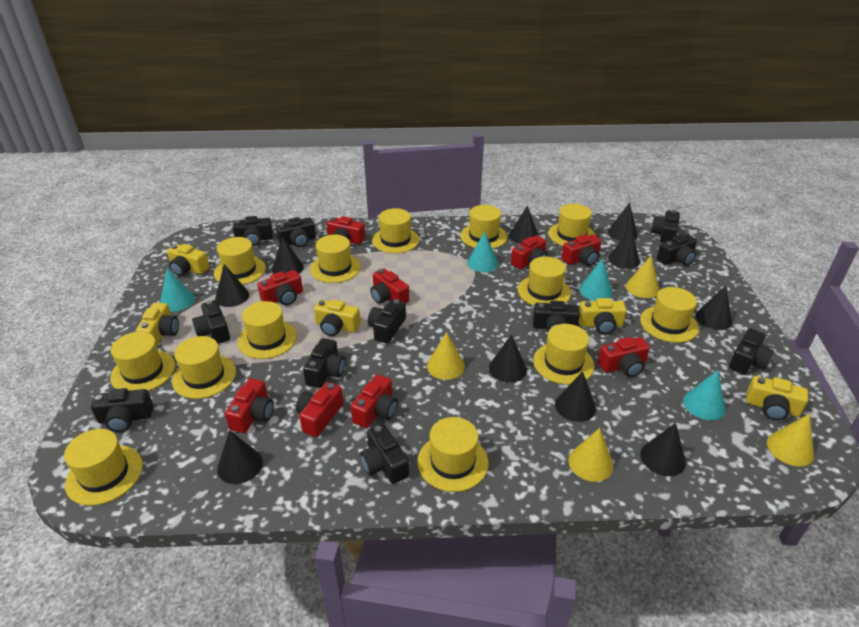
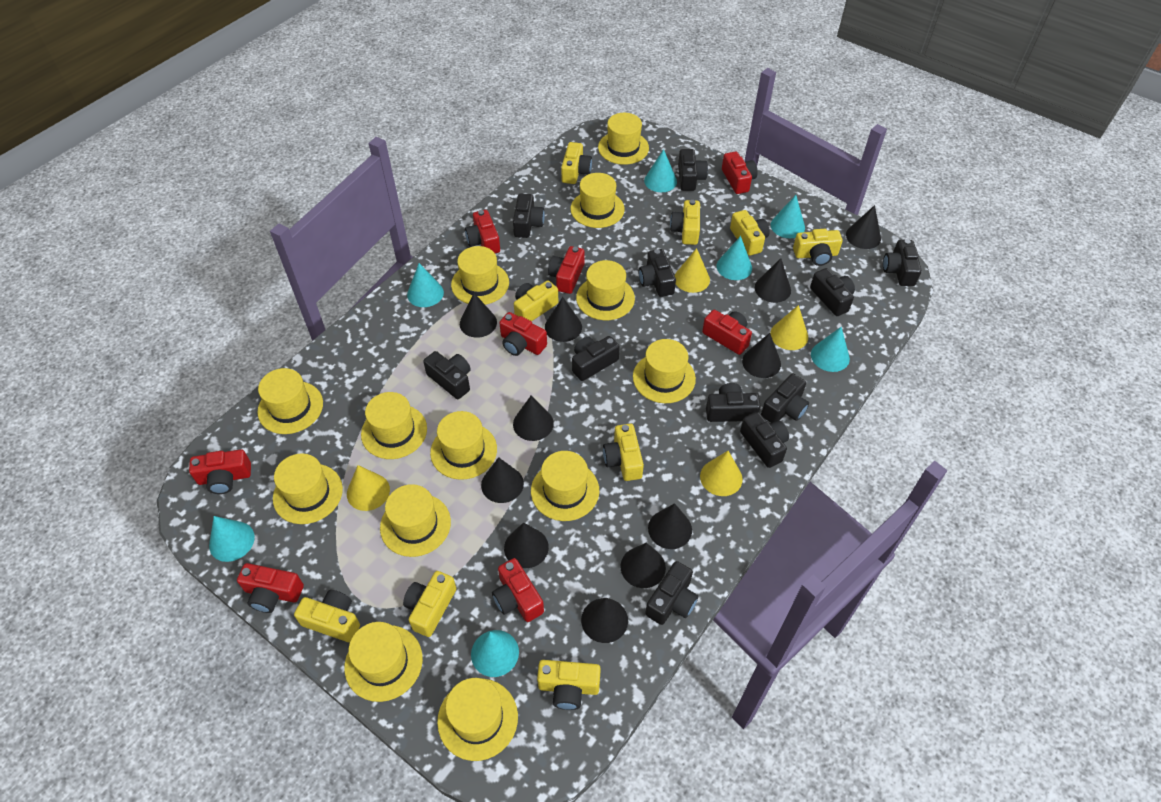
black cone: [215,264,249,307] [217,430,263,484] [272,236,304,274] [489,334,527,383] [509,205,539,244] [555,371,596,422] [608,203,638,241] [608,228,640,269] [640,423,686,476] [696,286,732,330] = 10 -> [460,293,497,338] [481,457,524,503] [504,523,549,568] [513,395,554,441] [545,297,582,342] [581,598,628,643] [620,543,666,588] [648,503,692,549] [742,333,781,378] [755,258,791,303] [846,205,881,249] = 11
red camera: [225,378,274,433] [257,270,303,305] [296,382,344,437] [327,216,365,244] [351,374,398,428] [370,268,409,304] [511,235,548,269] [561,234,601,266] [598,337,650,377] = 9 -> [189,450,251,494] [237,563,304,613] [465,210,500,253] [492,558,544,622] [499,312,547,356] [548,246,585,294] [702,310,752,355] [722,151,758,194] = 8
turquoise cone: [160,268,195,311] [467,232,498,272] [579,258,613,301] [683,370,726,420] = 4 -> [209,516,255,562] [407,263,444,307] [471,630,519,677] [644,149,677,192] [717,236,752,280] [771,195,805,238] [811,327,850,372] = 7
yellow camera: [136,303,179,346] [167,244,210,276] [314,299,361,336] [579,298,627,334] [746,376,808,421] = 5 -> [294,590,360,643] [403,571,456,637] [514,280,559,321] [537,660,601,710] [561,142,592,184] [603,424,644,481] [670,200,700,245] [730,210,770,256] [793,229,843,266] = 9

